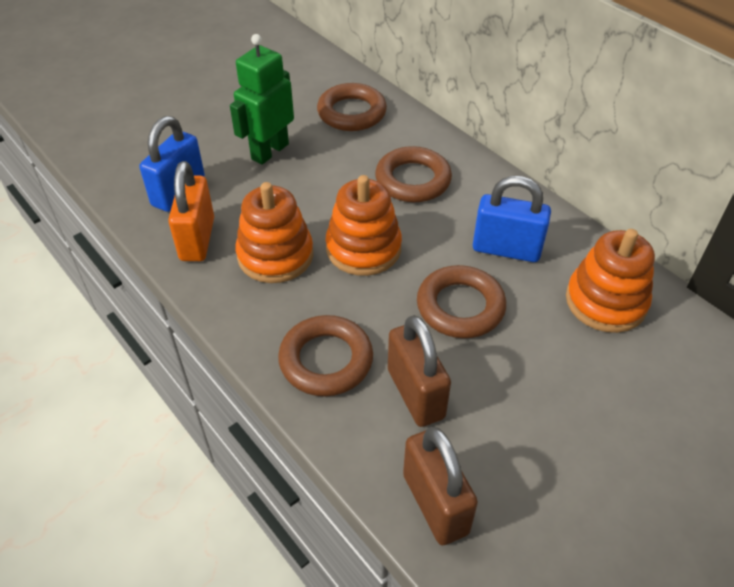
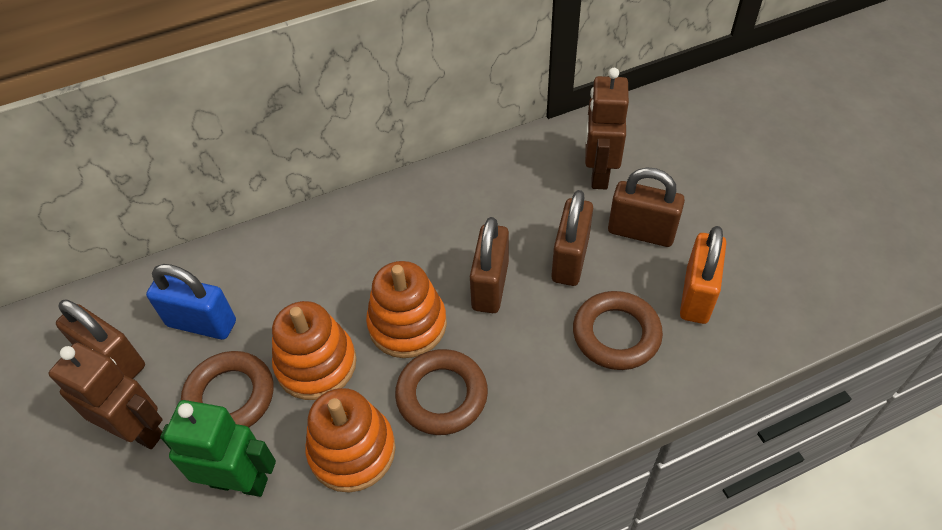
blue padlock: [139,116,205,212] [473,176,551,262] = 2 -> [146,264,236,340] = 1
brown padlock: [388,315,451,427] [403,427,478,546] = 2 -> [56,299,145,379] [470,217,509,313] [551,190,593,286] [608,167,685,247] = 4
brown ring: [278,315,373,396] [317,83,387,131] [375,146,452,202] [417,265,506,338] = 4 -> [181,351,274,427] [395,349,488,435] [573,291,663,370] = 3
brown robot: none = 0 -> [49,343,163,449] [585,68,629,189] = 2

